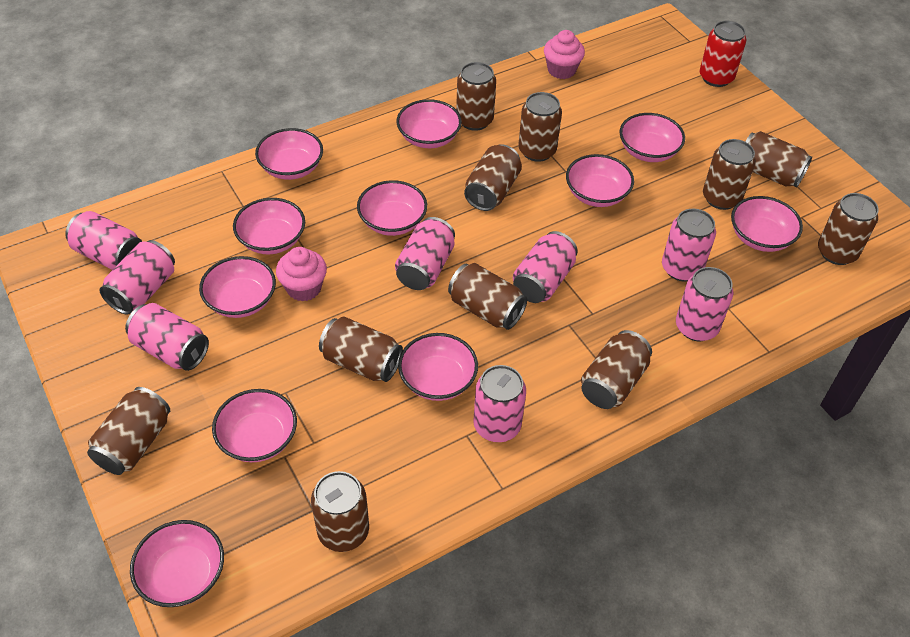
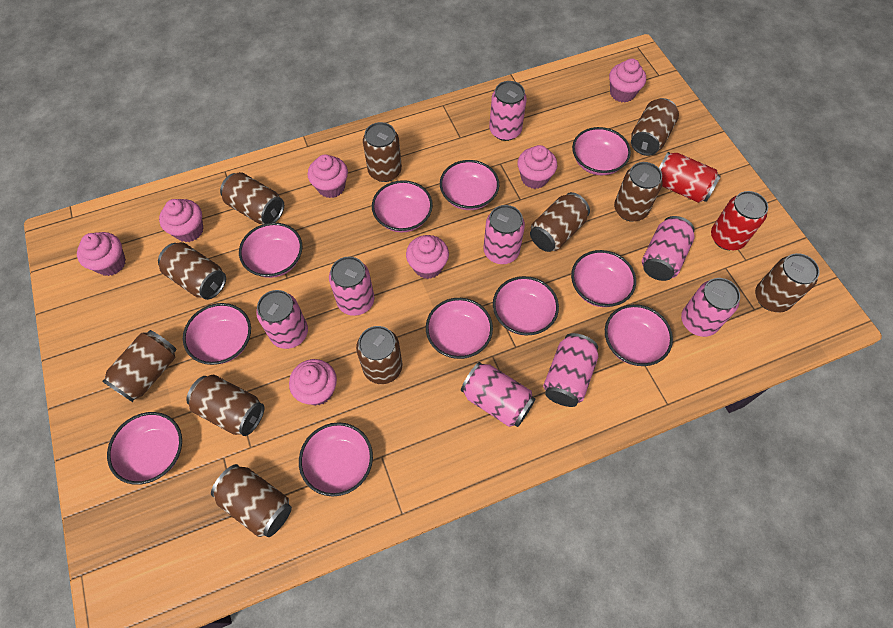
pink cupcake: [276,247,327,302] [544,30,585,79] = 2 -> [77,232,126,276] [159,199,204,242] [289,359,337,406] [307,154,348,198] [406,235,449,279] [517,145,557,189] [609,59,646,103] = 7
red can: [700,21,746,87] = 1 -> [659,152,721,203] [711,191,768,250] = 2

